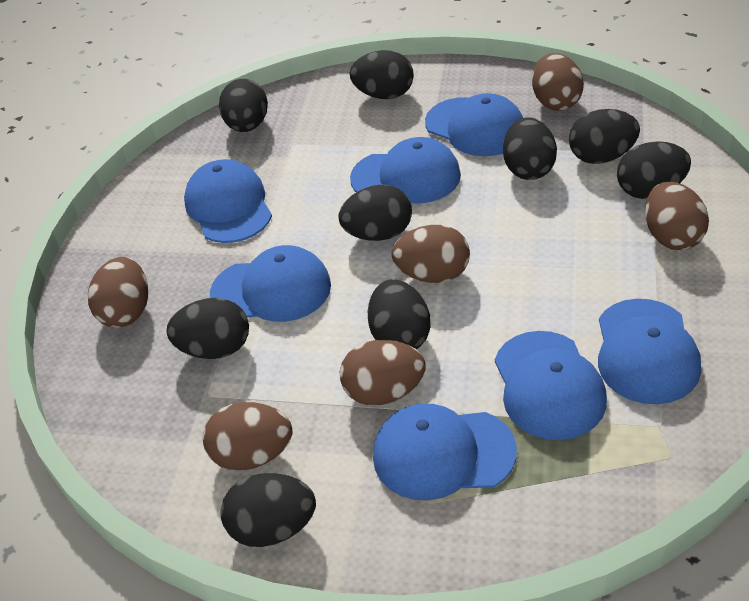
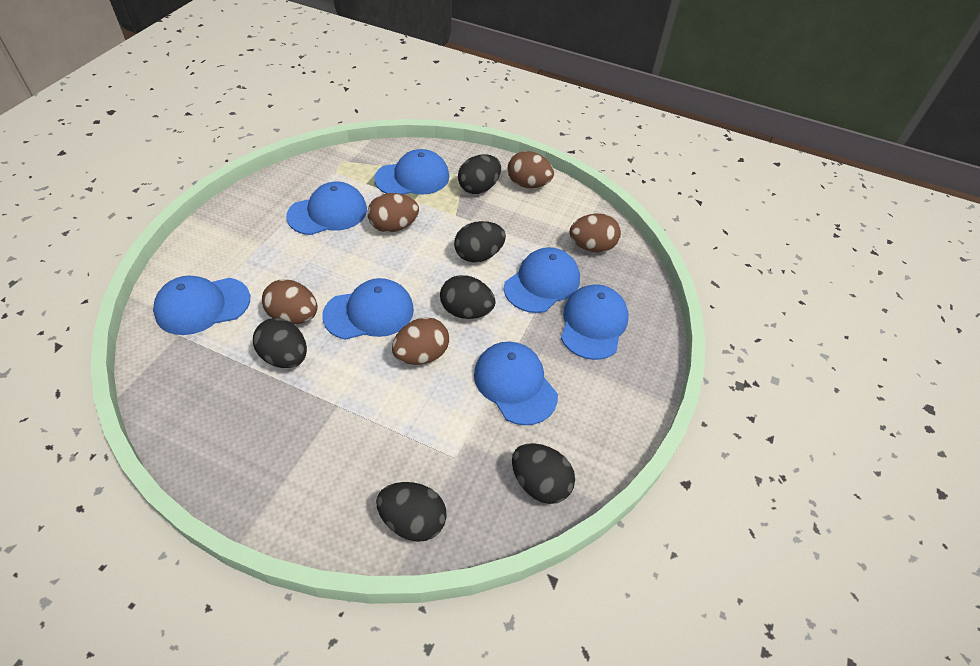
black egg: [167,298,249,359] [219,79,268,132] [221,473,316,547] [338,184,412,241] [349,50,414,99] [368,279,430,349] [503,117,557,180] [569,109,640,164] [617,141,691,199] = 9 -> [253,318,307,368] [376,482,447,542] [440,275,496,319] [454,221,506,263] [458,154,501,194] [512,443,575,504] = 6
brown egg: [88,257,148,328] [203,402,292,470] [340,340,425,406] [391,225,470,283] [532,53,584,111] [645,182,709,250] = 6 -> [262,279,318,324] [367,193,419,232] [392,317,449,365] [508,151,554,188] [569,213,621,253] = 5

